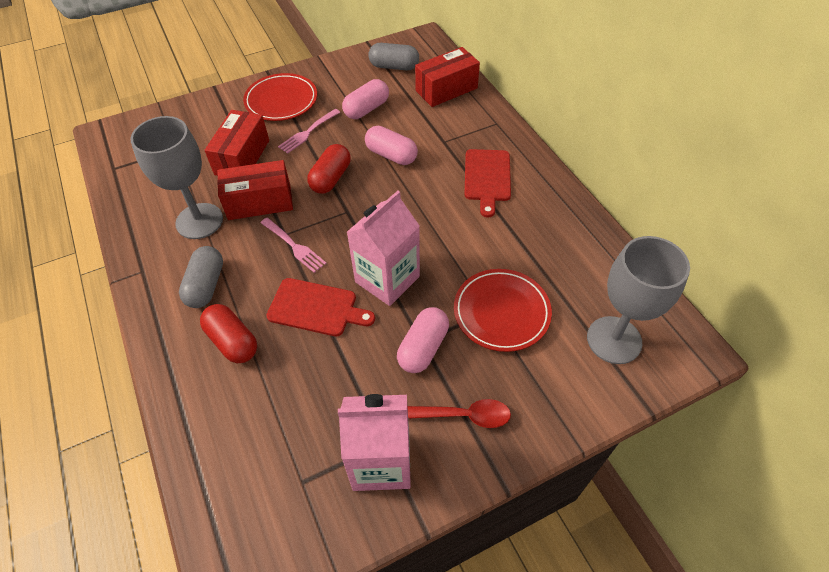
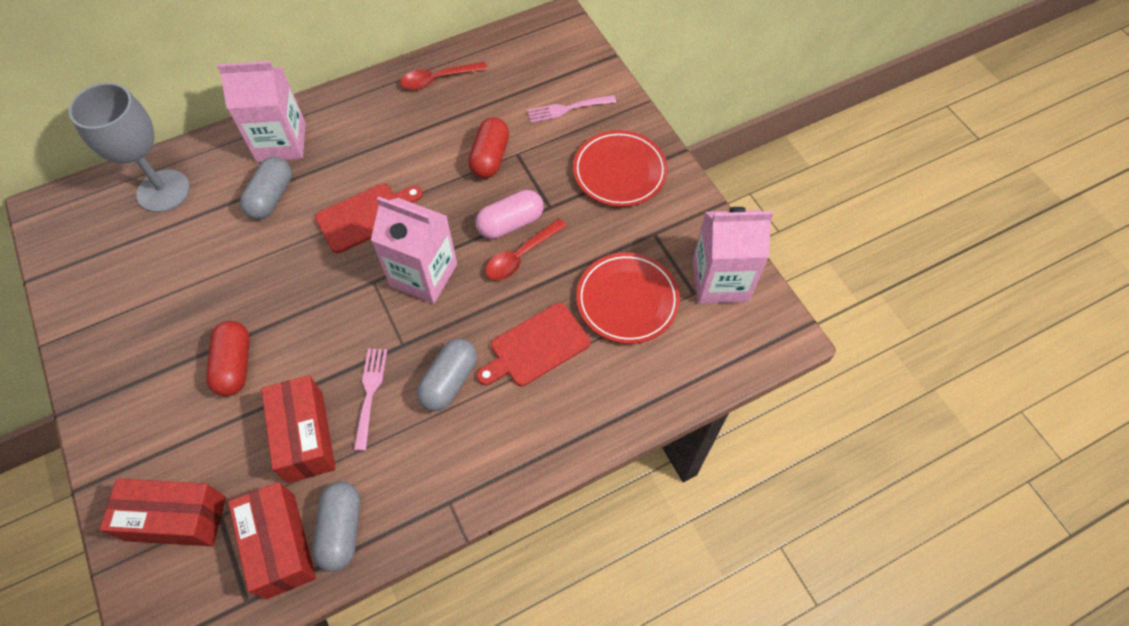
grey capsule: [179,246,223,308] [368,43,419,71] = 2 -> [240,157,292,220] [312,481,360,572] [417,339,477,411] = 3
grey goblet: [131,116,223,239] [587,236,690,364] = 2 -> [69,83,190,212] = 1
pink capsule: [342,79,389,119] [365,126,418,165] [397,307,449,373] = 3 -> [476,190,543,239] = 1
pink carton: [338,394,411,491] [347,191,420,306] = 2 -> [217,61,306,162] [371,196,457,304] [692,207,773,304] = 3
red spoon: [407,399,511,428] = 1 -> [400,62,487,90] [485,218,567,280] = 2

